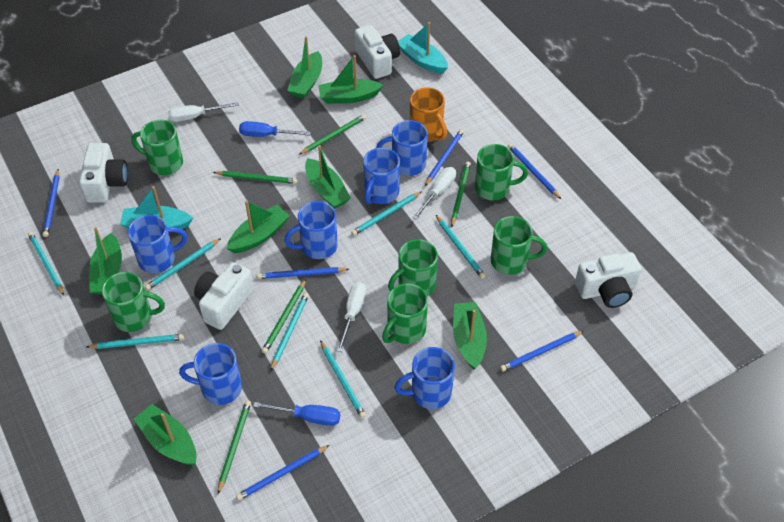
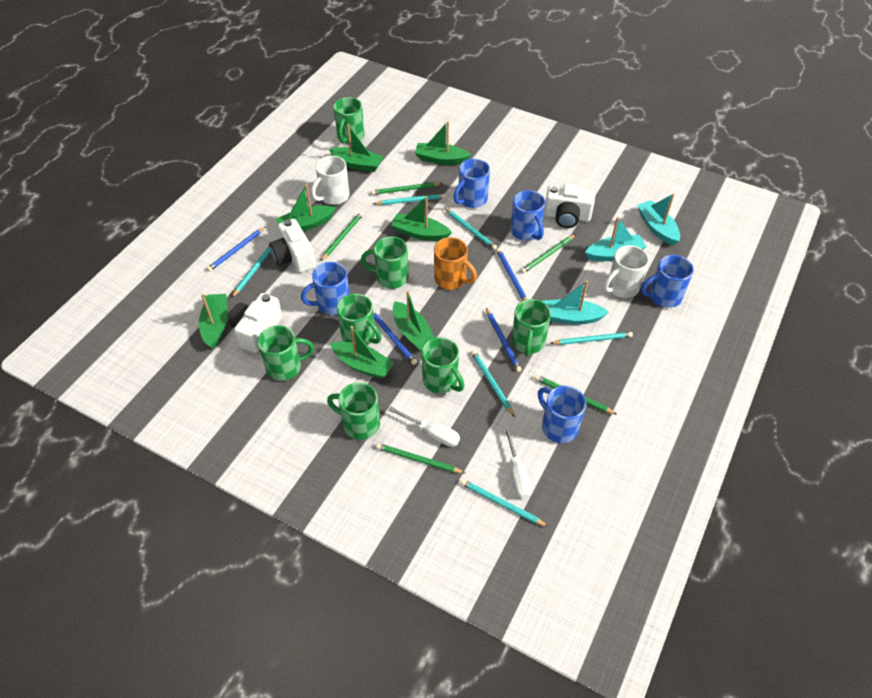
blue mug: [128,215,187,273] [179,343,242,405] [284,201,338,259] [363,148,400,204] [376,120,428,176] [394,347,455,409] = 6 -> [301,262,350,315] [453,159,490,208] [510,190,545,241] [538,386,586,443] [641,255,694,308] = 5
blue pencil: [43,169,60,237] [236,445,330,501] [257,267,349,279] [425,129,464,186] [500,331,583,372] [508,143,561,199] = 6 -> [207,227,265,272] [373,311,417,365] [486,308,522,372] [496,248,527,301] = 4
blue screwdriver: [239,121,311,137] [253,402,340,426] = 2 -> none = 0
green mug: [102,272,165,332] [131,120,183,175] [382,283,428,344] [388,239,438,296] [475,144,528,200] [491,216,547,275] = 6 -> [258,325,314,381] [327,382,380,440] [333,97,364,144] [337,294,381,345] [361,236,409,289] [422,337,464,393] [512,299,551,356] = 7
turquoise boat: [120,186,193,229] [398,22,448,74] = 2 -> [542,280,609,325] [585,217,647,261] [637,194,680,246] = 3
turquoise pencil: [28,232,64,295] [87,334,184,349] [145,238,221,290] [270,293,309,371] [320,340,366,419] [351,191,422,236] [436,215,485,279] = 7 -> [232,246,271,297] [373,194,446,205] [444,208,497,250] [461,479,549,527] [471,350,515,417] [550,332,633,345] = 6
white camera: [79,143,128,203] [194,262,254,330] [355,25,400,79] [575,252,641,308] = 4 -> [229,293,283,353] [269,219,316,273] [544,184,595,228] = 3
white mug: none = 0 -> [311,156,349,205] [604,245,649,298] = 2
white screwdriver: [168,102,239,122] [337,282,366,352] [412,167,456,220] = 3 -> [388,407,460,447] [504,425,532,499] = 2

